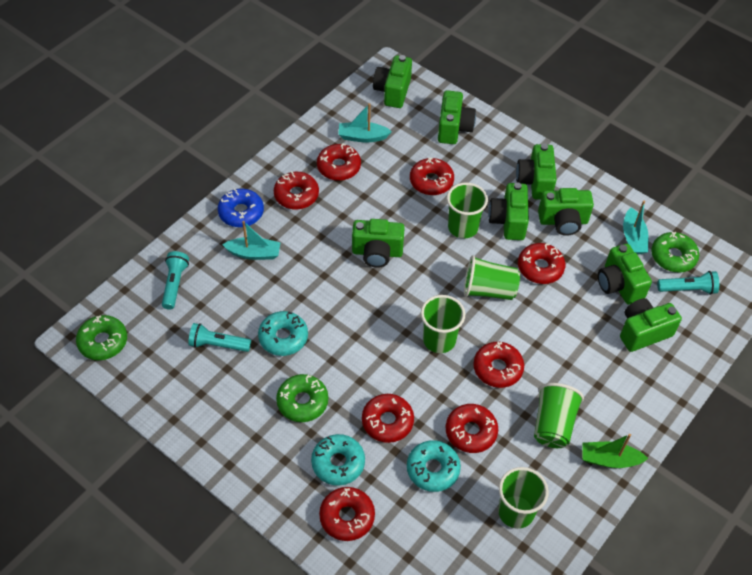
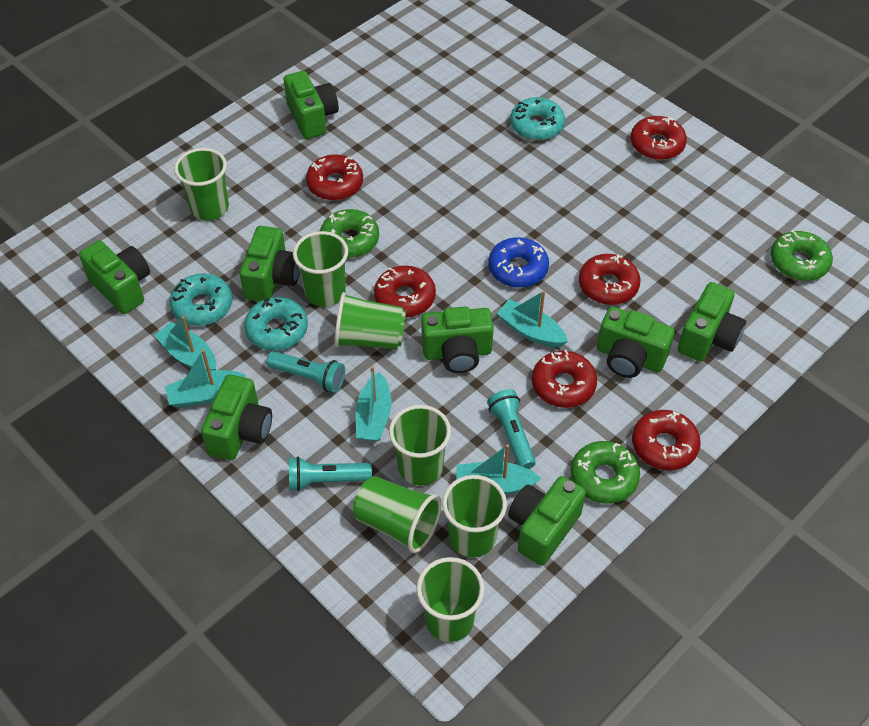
green boat: [583,434,648,468] = 1 -> none = 0
green cup: [421,295,465,353] [447,182,488,239] [464,255,520,300] [498,467,549,529] [534,383,584,448] = 5 -> [174,148,229,220] [293,231,348,307] [334,292,406,349] [353,476,442,553] [389,405,451,485] [416,557,484,642] [442,475,507,558] = 7
red donut: [274,171,319,210] [317,144,361,181] [319,487,375,541] [362,394,414,443] [410,158,454,195] [446,404,498,453] [473,342,524,388] [518,243,565,284] = 8 -> [306,155,363,200] [374,266,436,317] [532,350,597,408] [579,254,640,305] [630,116,687,160] [632,410,701,471] = 6
turquoise boat: [222,221,281,260] [338,103,392,142] [623,201,648,254] = 3 -> [154,316,216,371] [165,349,246,408] [356,366,392,441] [456,444,541,494] [497,291,568,347] = 5

